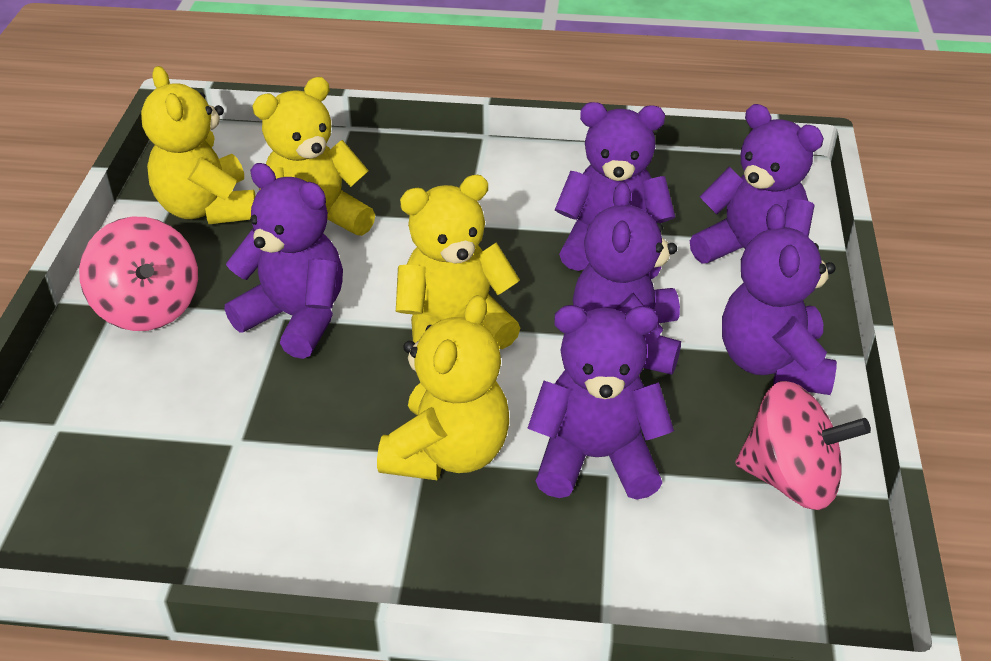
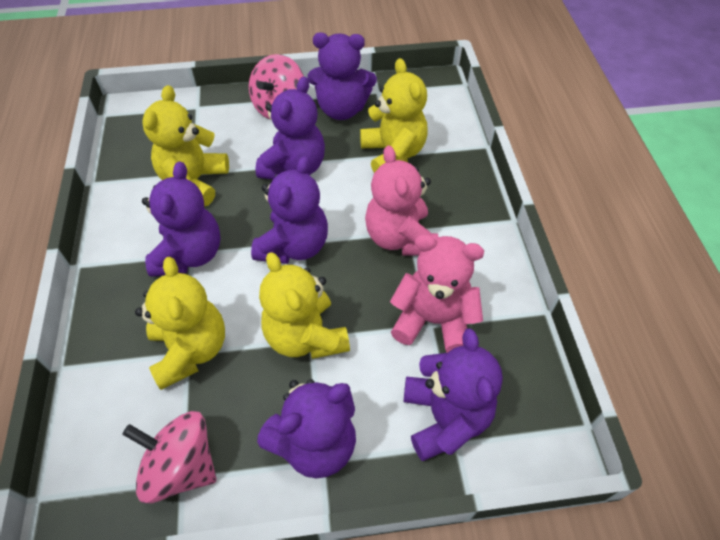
pink teddy bear: none = 0 -> [365,145,439,256] [390,234,484,353] = 2

